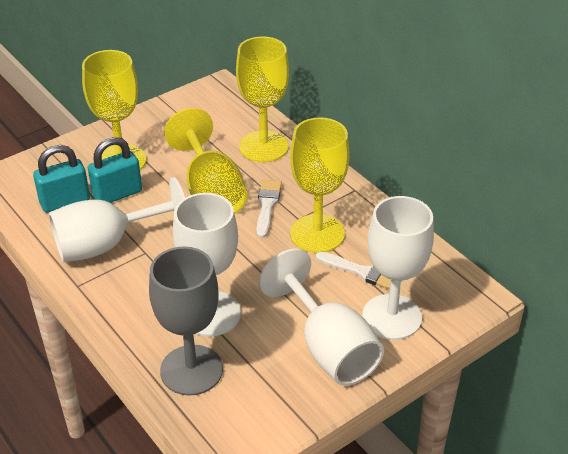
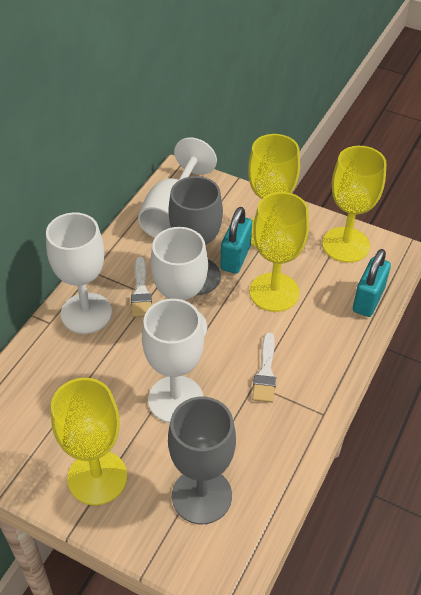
grey goblet: [149,246,223,396] = 1 -> [168,176,223,295] [168,397,236,524] = 2

